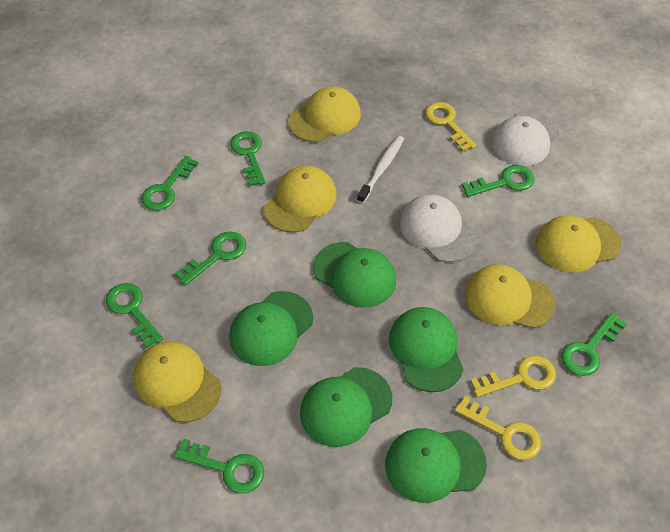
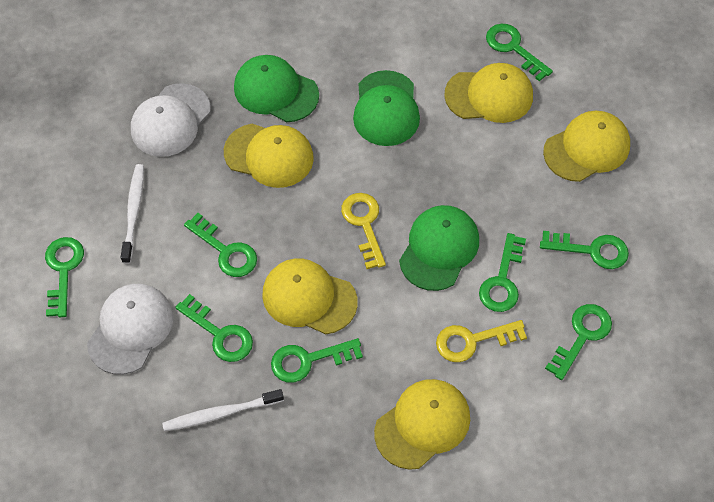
green cap: [229,291,313,366] [300,367,392,447] [313,242,396,308] [385,428,487,503] [389,307,464,392] = 5 -> [234,55,319,122] [353,70,420,146] [399,205,479,291] = 3
green key: [106,283,163,348] [141,156,199,210] [174,439,264,494] [175,232,246,286] [230,131,266,186] [462,165,534,197] [561,313,627,376] = 7 -> [45,237,84,317] [175,294,253,362] [184,213,257,277] [271,338,363,383] [479,233,526,312] [486,24,553,82] [540,231,629,269] [545,304,612,380] = 8
white toothbrush: [357,136,404,203] = 1 -> [121,164,144,264] [162,389,284,432] = 2
yellow key: [425,102,477,152] [455,396,542,460] [470,355,556,398] = 3 -> [341,193,386,269] [436,320,527,362] = 2

